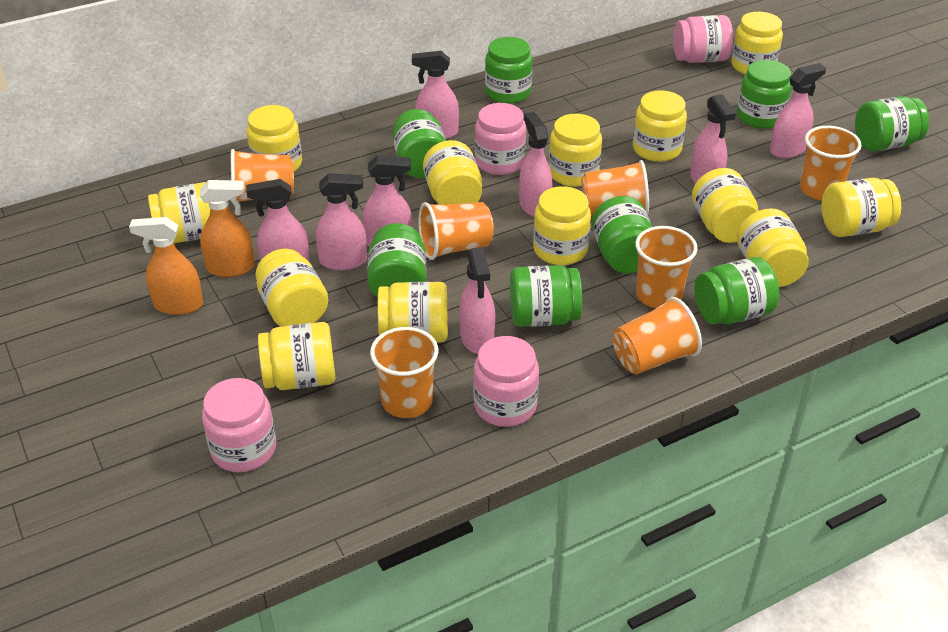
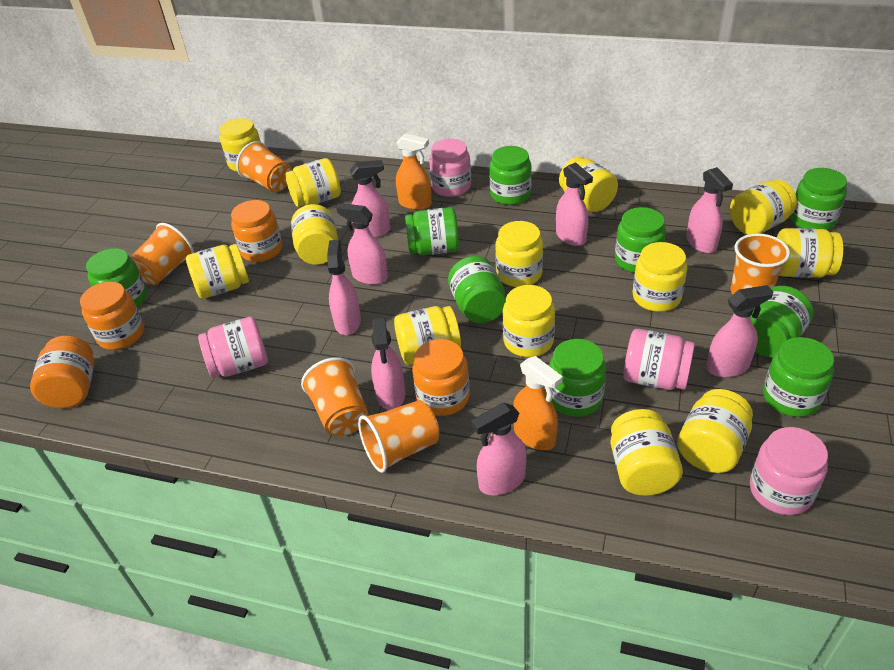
green jar: [367,223,426,297] [393,109,446,178] [485,37,533,104] [510,265,582,327] [592,196,653,274] [694,257,779,324] [737,60,792,129] [855,96,929,152] = 8 -> [86,248,147,307] [405,207,459,255] [448,256,506,323] [489,146,532,205] [549,339,606,417] [615,207,666,273] [750,286,813,357] [763,337,834,417] [790,168,847,230] = 9
orange cup: [231,149,294,202] [370,327,438,418] [419,202,494,260] [582,160,649,215] [613,297,702,375] [635,226,698,308] [800,126,861,200] = 7 -> [130,223,194,285] [236,141,292,192] [301,357,368,436] [358,400,439,473] [731,233,790,294] = 5
orange jar: none = 0 -> [30,336,94,408] [80,282,144,350] [231,200,282,262] [412,339,470,416] = 4

